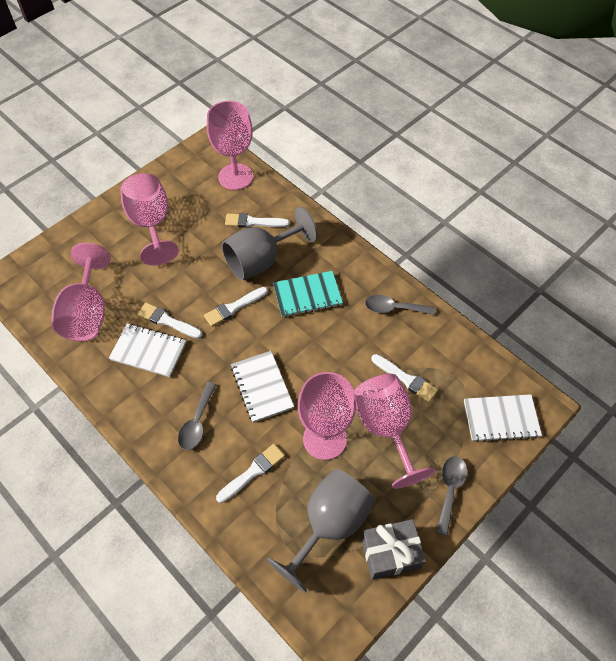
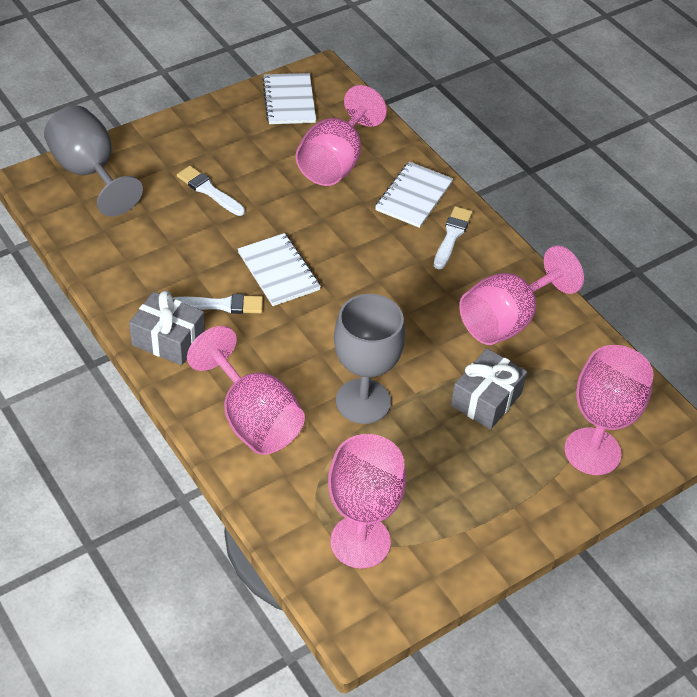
grey gift: [361,519,426,580] = 1 -> [129,291,205,365] [451,348,527,430] = 2
grey spoon: [178,382,216,450] [365,295,435,315] [436,456,467,536] = 3 -> none = 0
turquoise notebook: [273,271,343,317] = 1 -> none = 0
white brush: [138,303,202,339] [204,287,268,327] [216,444,285,503] [225,213,290,228] [371,354,438,402] = 5 -> [172,294,263,314] [177,166,245,216] [434,206,473,269] = 3

